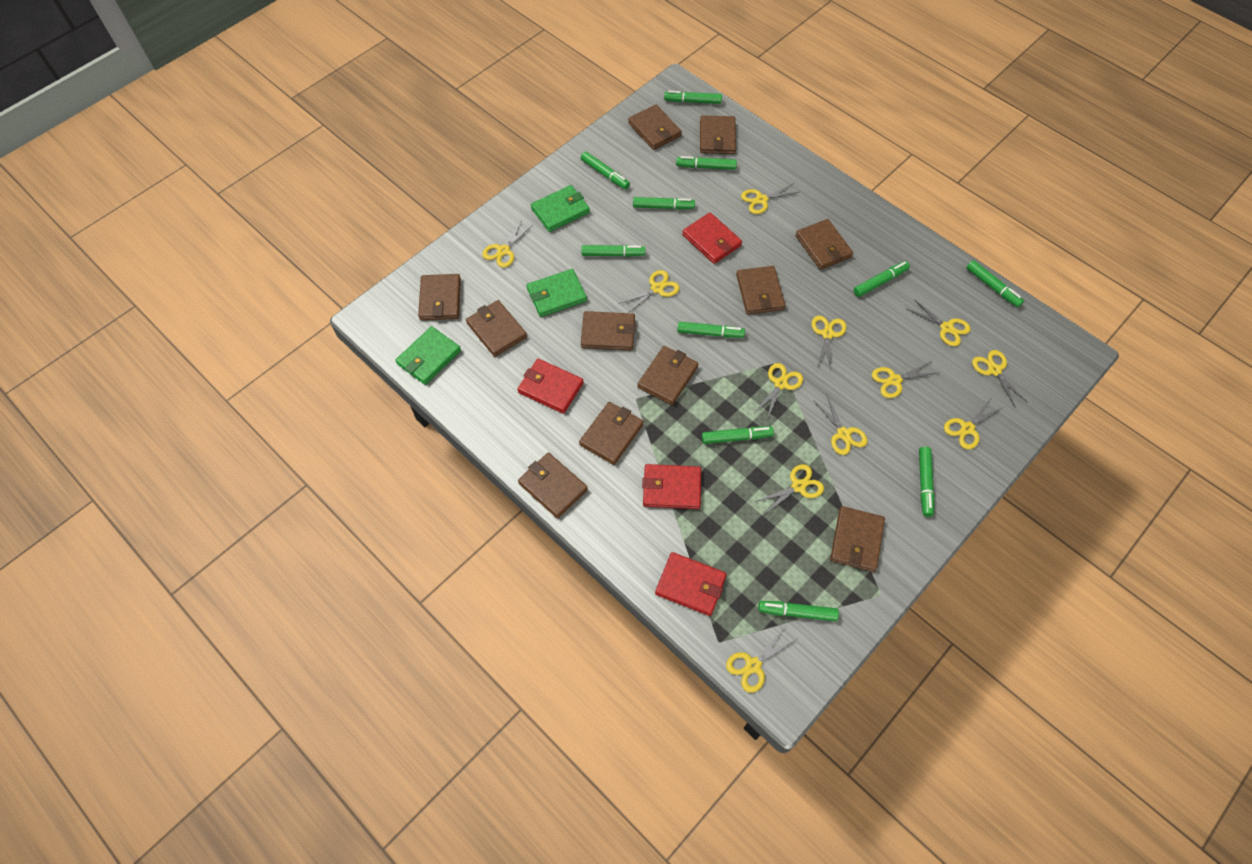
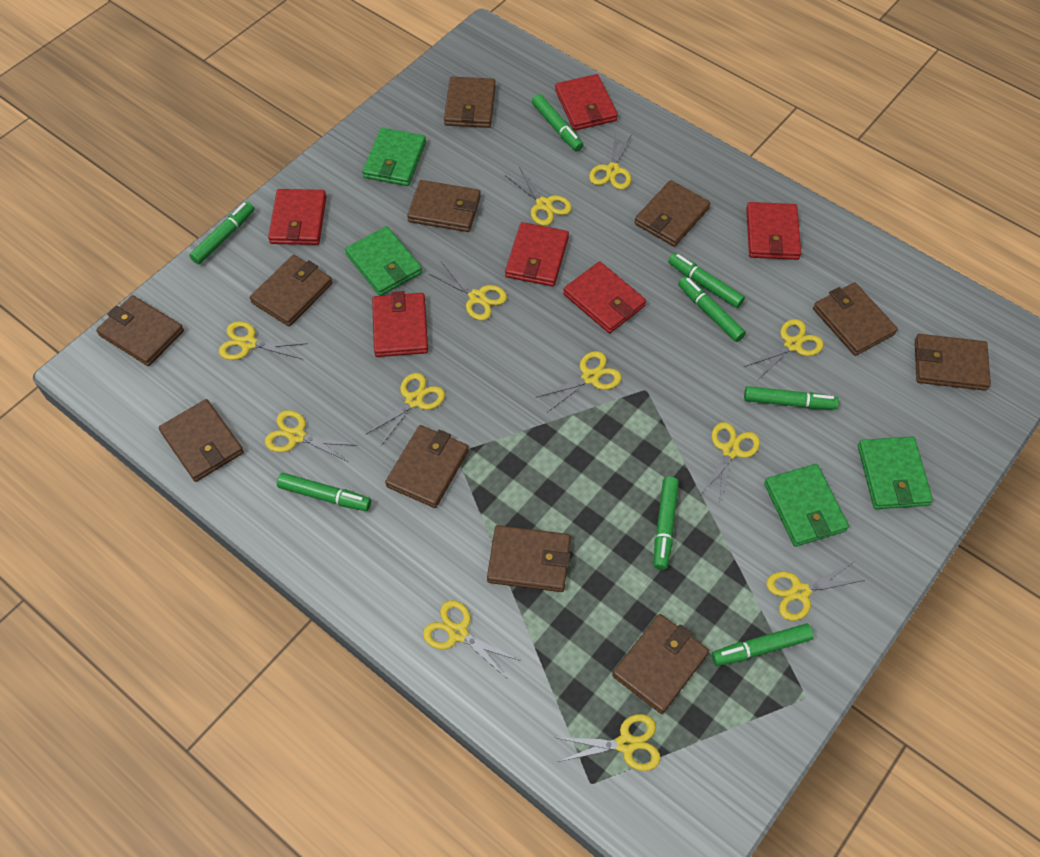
green marker: [581,151,630,189] [581,245,645,257] [633,197,695,210] [664,91,722,104] [676,156,737,170] [677,322,745,338] [702,426,774,444] [758,601,839,622] [854,261,910,297] [919,447,935,517] [966,260,1024,307] = 11 -> [189,202,254,264] [277,473,371,511] [532,94,583,151] [654,477,679,570] [668,253,745,308] [678,276,746,342] [712,624,814,666] [744,386,839,410] = 8
green wallet: [395,326,461,385] [527,269,587,317] [531,185,590,232] = 3 -> [345,226,422,296] [362,128,426,186] [764,464,849,547] [858,436,933,509] = 4
red wallet: [517,359,584,414] [642,464,701,509] [655,552,727,616] [682,213,742,264] = 4 -> [268,189,327,245] [372,291,428,357] [505,222,569,287] [555,74,618,130] [563,261,646,333] [746,202,801,260] = 6

